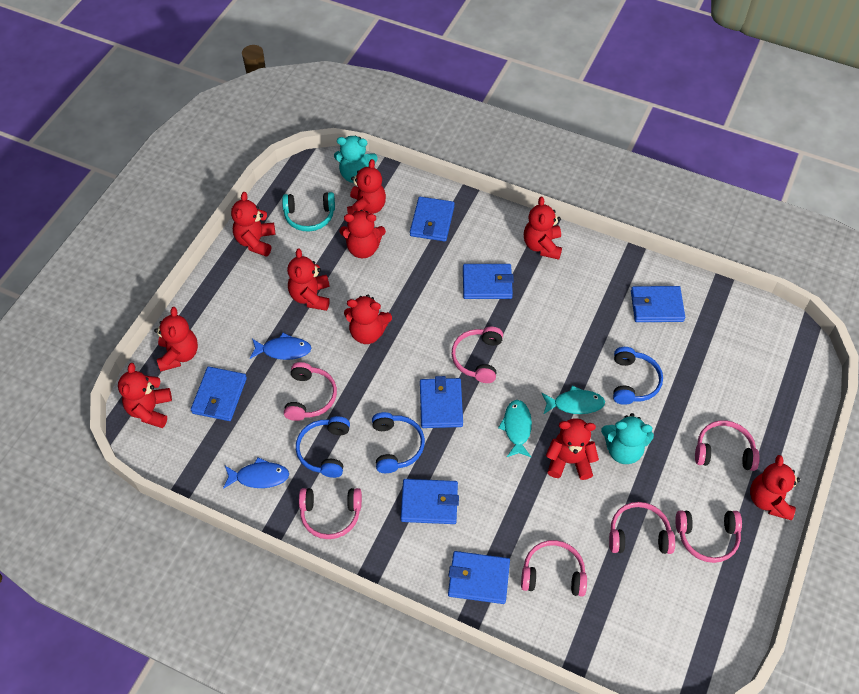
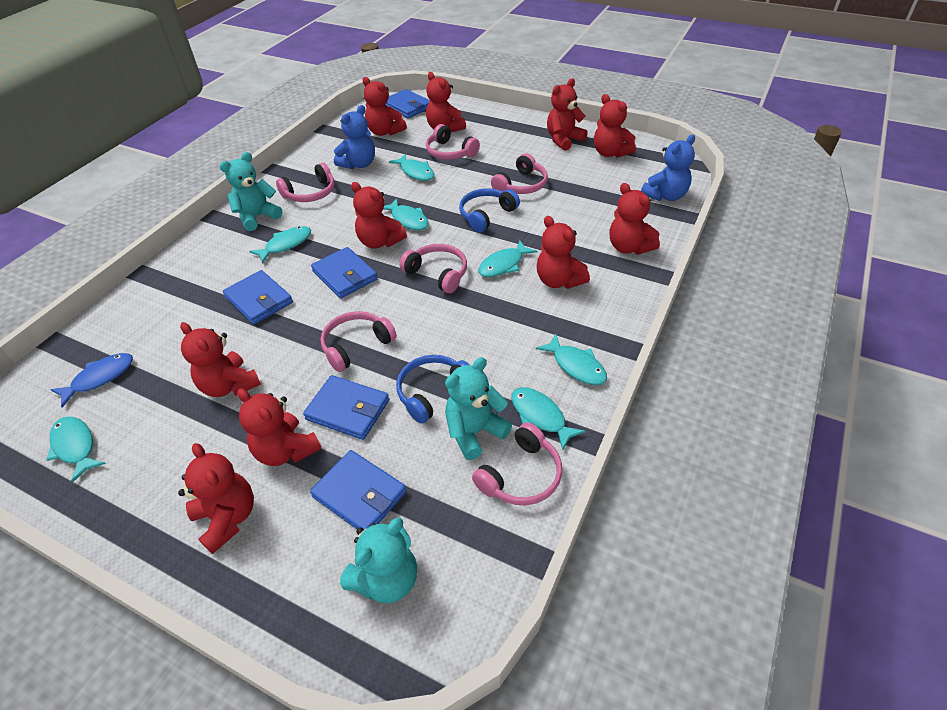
blue fish: [223,457,289,489] [250,333,312,360] = 2 -> [50,353,133,408] = 1
blue headphones: [296,416,350,478] [372,412,425,473] [613,347,663,405] = 3 -> [396,355,470,424] [459,188,520,233] = 2
blue teddy bear: none = 0 -> [334,105,375,169] [641,134,695,201] = 2
blue wallet: [191,366,247,421] [401,479,459,524] [410,197,455,242] [420,376,463,428] [448,551,510,604] [463,264,514,299] [631,286,685,322] = 7 -> [223,270,293,325] [303,375,389,440] [310,450,407,529] [311,247,378,298] [386,89,430,118] = 5
pink headphones: [284,362,337,421] [299,488,362,539] [452,327,503,383] [521,540,587,597] [609,502,675,554] [675,510,742,563] [695,420,760,471] = 7 -> [276,163,335,202] [320,311,397,372] [399,244,467,293] [426,124,480,160] [472,422,562,505] [491,153,548,194] = 6
turquoise fish: [498,400,532,457] [541,386,605,414] = 2 -> [46,417,106,483] [249,226,311,263] [383,198,429,230] [389,154,434,181] [478,240,537,277] [511,387,586,451] [536,334,607,385] = 7
turquoise headphones: [282,192,335,232] = 1 -> none = 0
turquoise teddy bear: [334,136,378,183] [601,413,654,464] = 2 -> [219,152,282,231] [340,518,417,603] [445,357,512,460] = 3

